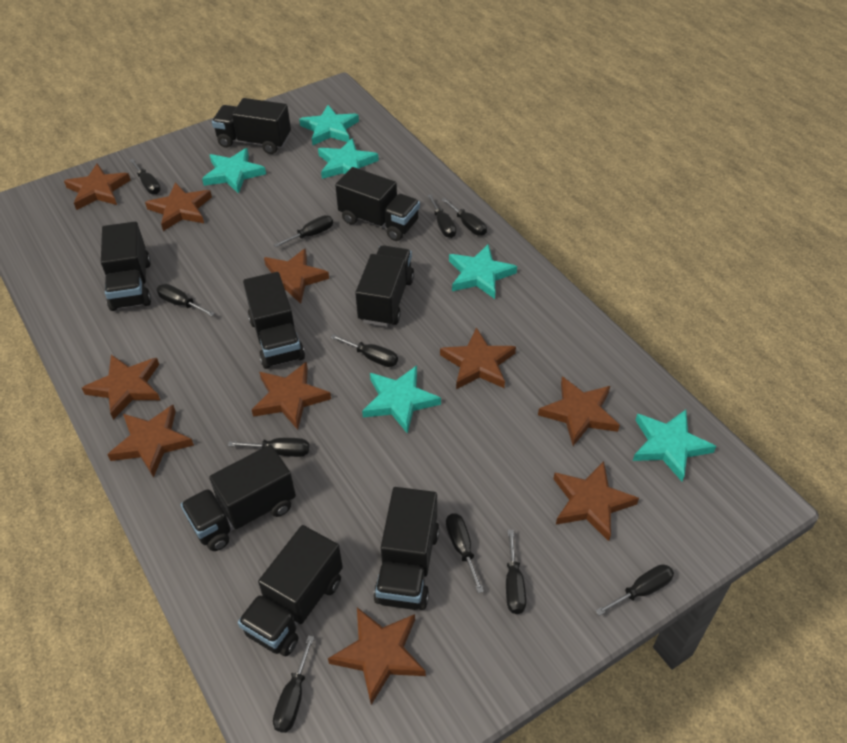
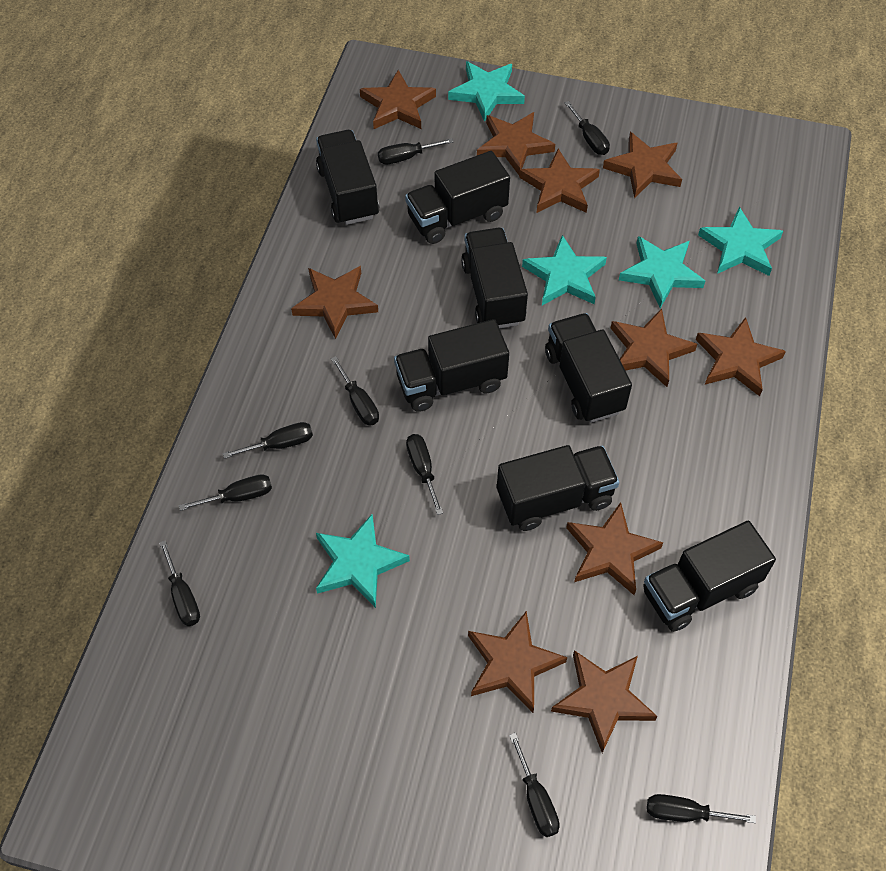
black screwdriver: [129,159,161,194] [157,284,215,316] [228,438,309,457] [273,635,314,733] [274,215,333,247] [330,334,398,367] [427,194,456,238] [441,198,487,236] [446,513,484,593] [506,530,526,614] [596,564,674,616] = 11 -> [159,541,200,626] [179,474,272,511] [223,422,313,459] [331,356,379,426] [378,138,453,164] [406,434,443,515] [509,733,560,837] [564,101,610,155] [647,794,756,823] = 9
black truck: [101,222,151,311] [181,445,296,551] [212,98,291,154] [238,525,343,656] [243,272,305,369] [335,167,420,241] [355,245,414,327] [373,487,440,610] = 8 -> [316,130,379,225] [394,319,509,412] [405,151,510,244] [461,228,528,328] [497,445,619,531] [545,313,632,423] [643,521,776,632] = 7
turquoise star: [202,148,266,194] [299,105,359,145] [318,138,379,179] [362,366,441,434] [449,244,517,299] [633,410,716,481] = 6 -> [316,514,410,608] [448,61,525,122] [522,235,607,305] [619,236,705,308] [698,207,783,276] = 5

